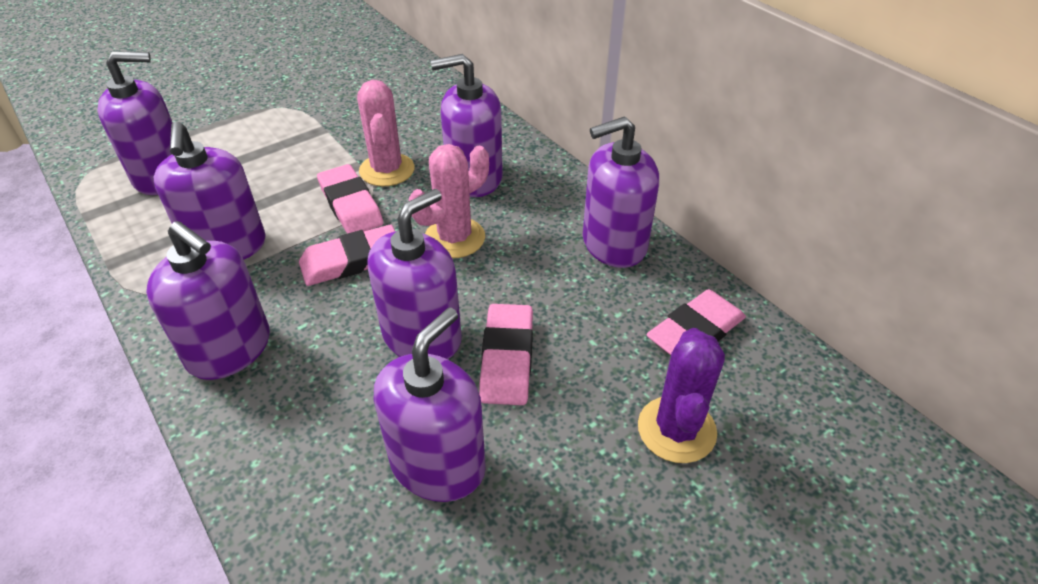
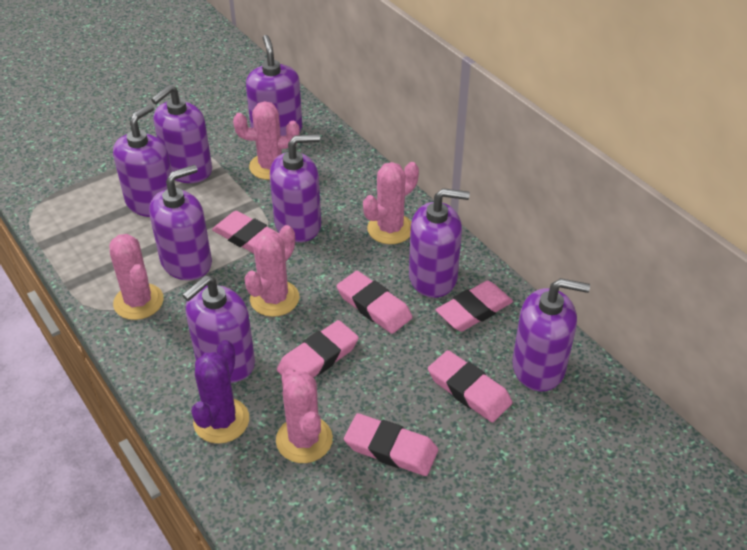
pink cactus: [357,80,414,186] [409,144,489,258] = 2 -> [109,234,164,320] [233,101,300,180] [244,225,300,317] [276,368,333,463] [363,162,419,244] = 5
pink eraser: [299,225,395,286] [317,164,383,234] [479,304,533,405] [646,289,746,355] = 4 -> [212,211,279,253] [277,320,359,377] [337,271,412,334] [344,413,438,476] [428,350,512,423] [436,280,513,332] = 6
purple soap dispenser: [97,51,173,195] [146,221,270,380] [154,122,266,260] [368,189,462,359] [374,307,486,502] [431,54,503,197] [583,116,659,268] = 7 -> [113,104,172,217] [149,165,212,280] [151,85,212,183] [183,275,255,383] [246,35,302,136] [270,134,321,242] [409,188,470,298] [512,278,590,391] = 8

